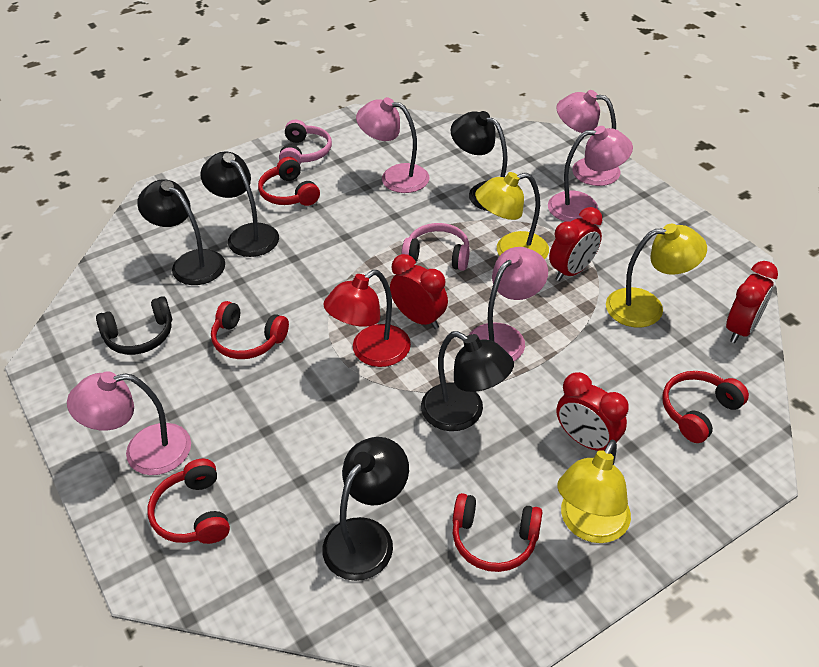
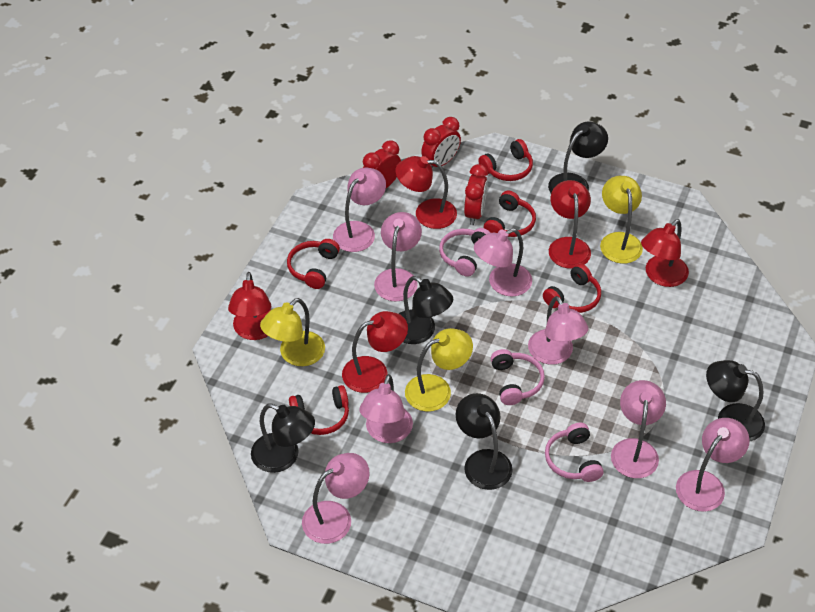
black headphones: [96,296,172,355] = 1 -> none = 0
pink headphones: [279,119,332,164] [401,223,470,271] = 2 -> [439,228,490,277] [491,349,545,405] [545,423,604,482] = 3
pink lamp: [67,371,191,475] [356,97,430,193] [469,247,548,361] [548,126,633,222] [556,90,621,186] = 5 -> [302,453,370,544] [333,168,386,252] [359,374,413,443] [374,212,422,302] [474,228,532,297] [528,296,588,364] [611,380,666,478] [676,418,749,512] = 8
red clock: [390,254,448,329] [549,207,602,281] [556,372,629,451] [726,261,778,343] = 4 -> [363,140,401,188] [421,117,461,168] [464,164,488,225] = 3
red lamp: [323,270,411,367] = 1 -> [228,272,271,340] [342,311,408,393] [396,156,457,229] [549,180,591,269] [641,219,689,287] = 5

